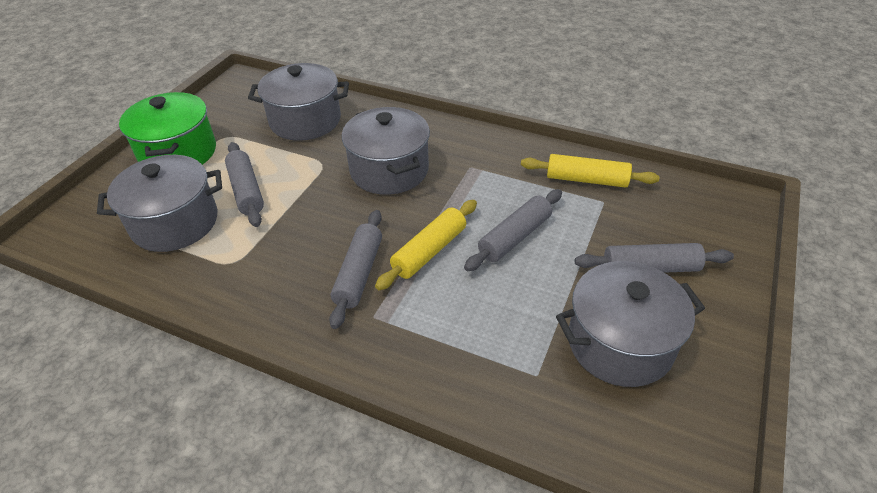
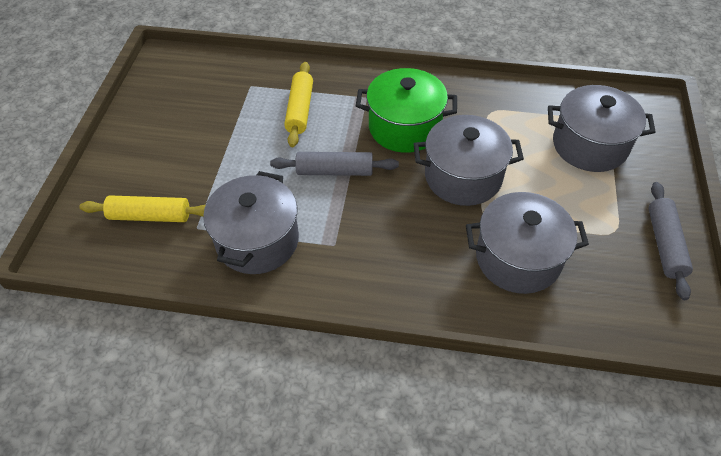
grey rolling pin: [225,142,264,227] [329,210,382,329] [464,189,562,271] [575,243,734,273] = 4 -> [270,152,399,176] [649,182,693,300] = 2

